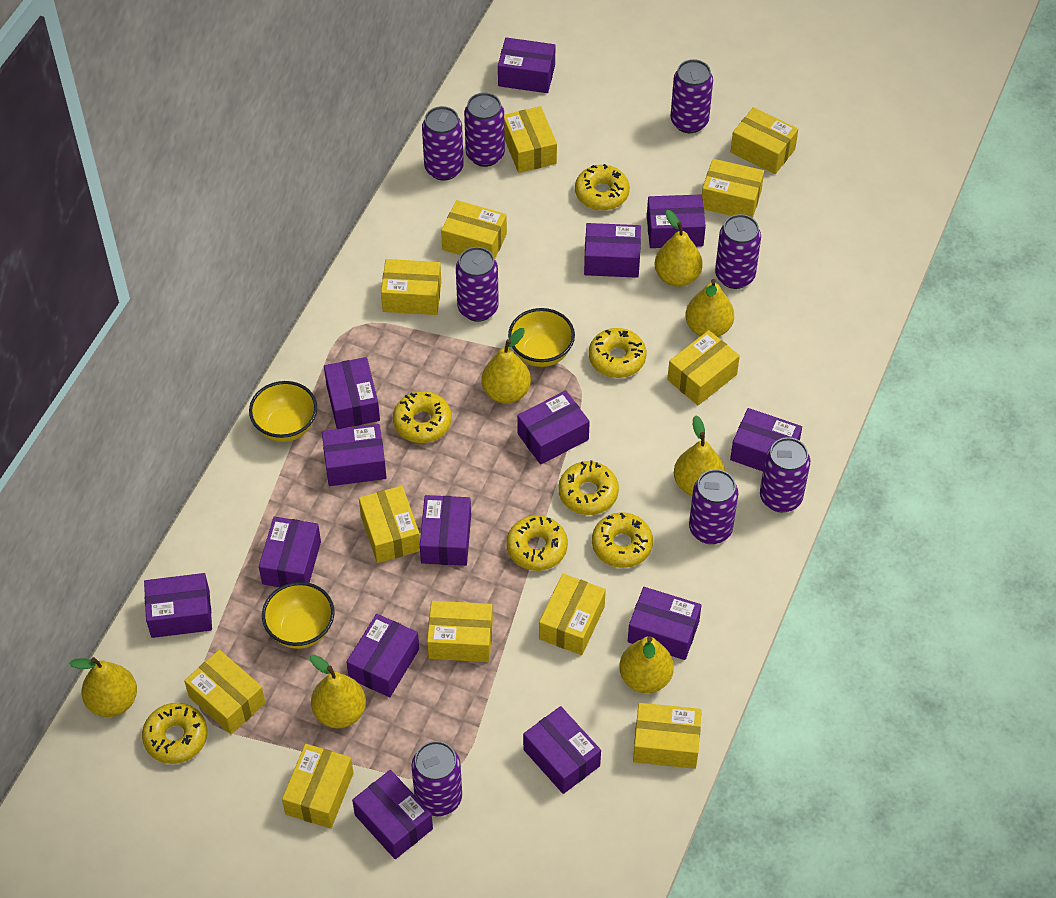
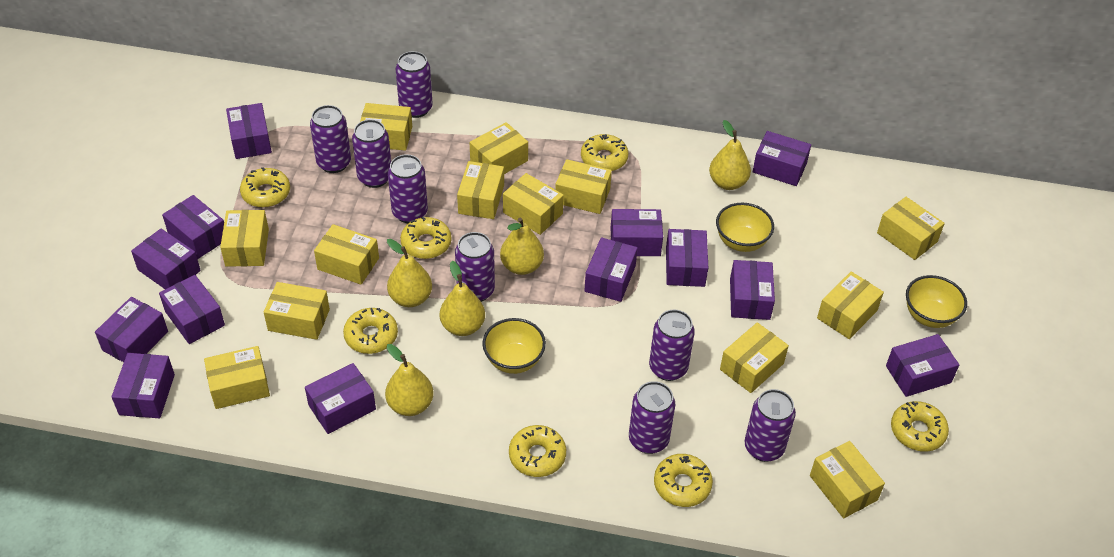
purple box: [144,573,212,638] [259,517,321,587] [322,424,387,486] [324,357,380,429] [346,614,419,697] [352,770,433,859] [420,495,471,566] [498,37,555,93] [517,391,590,465] [523,706,601,794] [584,223,641,278] [628,587,702,660] [647,194,706,248] [730,408,802,471] = 14 -> [95,297,168,362] [112,353,175,418] [131,229,201,289] [159,275,225,344] [162,195,224,259] [226,103,272,159] [305,363,376,434] [584,237,638,302] [610,209,663,256] [666,229,708,287] [730,260,775,320] [753,131,811,186] [886,334,959,397] = 13
yellow box: [184,650,266,734] [282,744,354,828] [359,486,420,563] [381,259,441,315] [427,601,493,662] [441,200,507,259] [504,106,557,173] [539,574,606,655] [633,703,702,769] [667,330,740,405] [702,159,764,218] [731,107,798,174] = 12 -> [204,346,270,409] [220,210,269,267] [264,282,330,340] [314,224,379,285] [360,103,412,151] [457,161,504,219] [470,122,528,174] [503,173,564,235] [555,159,612,214] [720,322,789,393] [810,441,885,518] [817,272,884,339] [877,197,945,260] = 13
yellow pear: [69,657,137,717] [310,655,366,728] [481,328,531,404] [619,636,674,693] [655,210,703,287] [674,415,725,496] [685,279,734,337] = 7 -> [385,344,433,416] [387,239,432,307] [440,261,485,336] [500,218,544,275] [709,120,751,190] = 5

